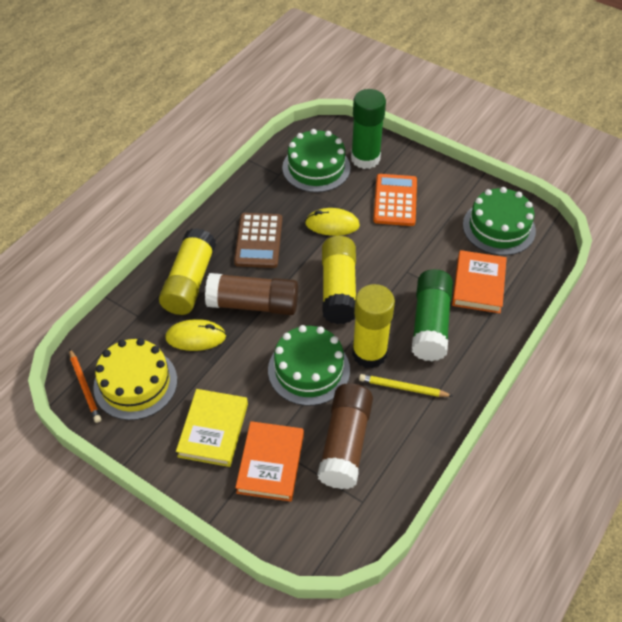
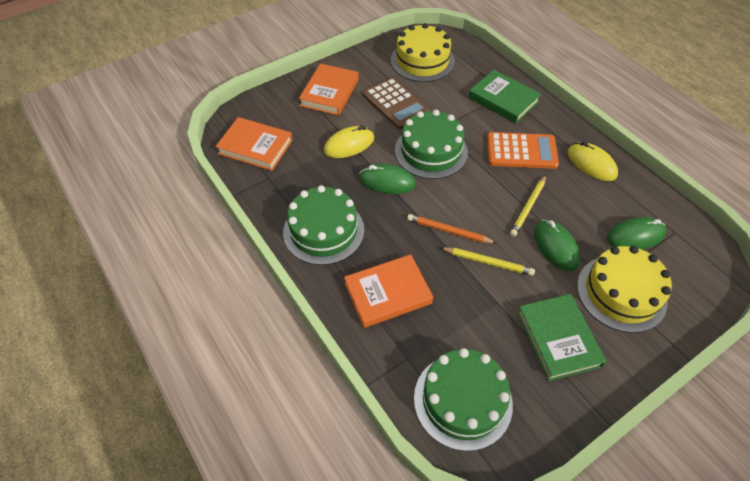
brown glue stick: [205,273,298,315] [317,383,373,489] = 2 -> none = 0
green book: none = 0 -> [469,70,541,124] [517,294,607,381] = 2
green glue stick: [351,89,386,169] [411,269,453,361] = 2 -> none = 0
green mouse: none = 0 -> [359,164,416,194] [534,220,580,271] [607,217,666,250] = 3
orange book: [235,421,304,502] [452,250,507,313] = 2 -> [215,117,293,171] [299,63,359,116] [344,254,433,328] = 3
yellow book: [176,389,248,467] = 1 -> none = 0
yellow cake: [93,338,177,420] = 1 -> [391,23,455,82] [577,246,672,333] = 2
yellow glue stick: [159,228,216,315] [322,236,356,324] [352,284,395,368] = 3 -> none = 0
yellow pencil: [359,374,453,397] = 1 -> [440,247,535,276] [510,175,546,237] = 2

